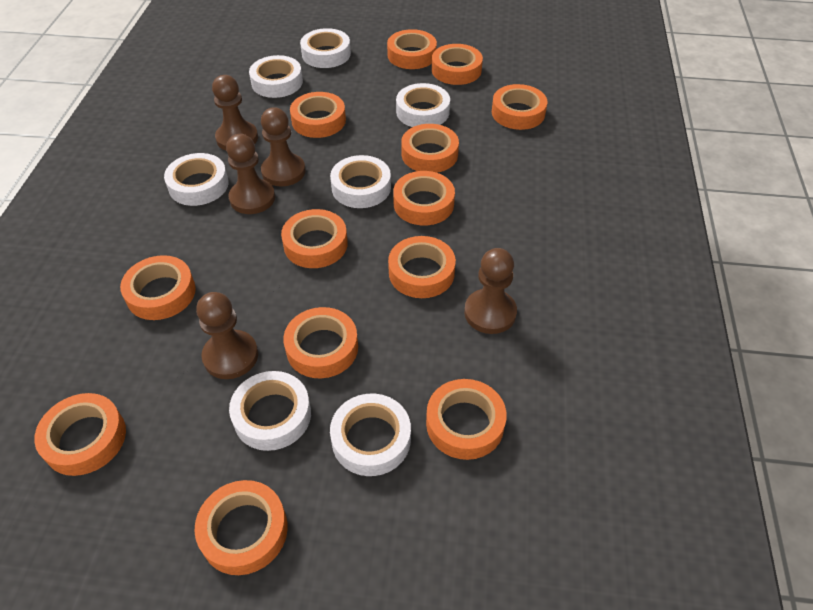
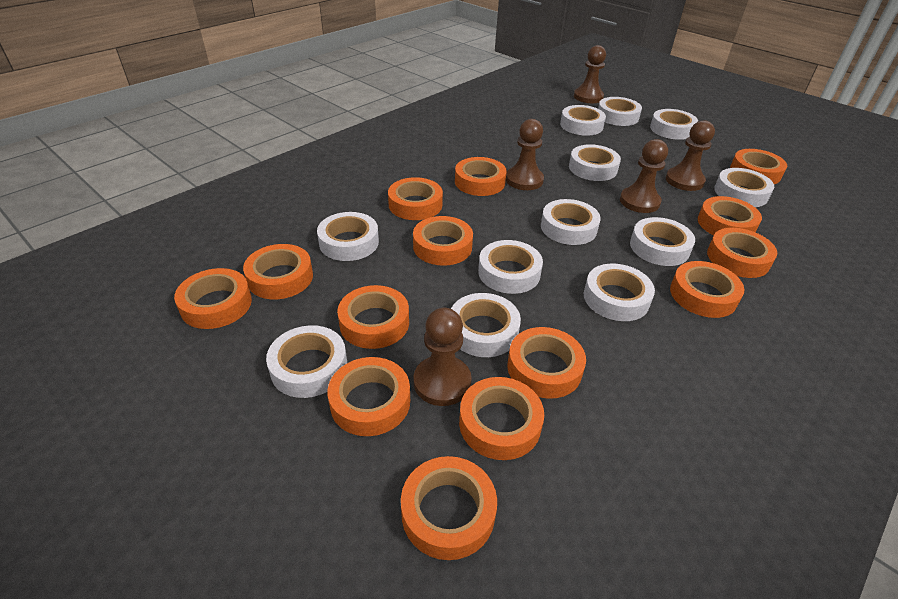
orange tape: [34,393,126,476] [120,255,196,320] [194,480,288,575] [281,209,348,268] [283,307,358,378] [290,92,346,138] [387,29,437,69] [388,236,456,298] [393,171,455,226] [401,124,459,173] [426,379,507,460] [432,44,483,85] [492,84,547,130] = 13 -> [174,268,252,329] [243,244,313,299] [327,357,410,436] [337,285,409,349] [388,177,443,220] [401,456,497,560] [413,216,473,266] [455,157,507,196] [459,377,544,460] [507,327,586,399] [670,261,744,318] [698,196,762,235] [707,228,777,278] [730,149,787,184] = 14
white tape: [164,153,229,206] [229,371,311,451] [249,55,303,98] [300,28,351,68] [330,155,391,208] [330,394,411,476] [396,83,450,127] = 7 -> [266,325,347,398] [317,212,379,261] [451,293,521,357] [478,240,543,294] [541,199,601,245] [560,105,606,136] [569,144,621,181] [584,264,655,321] [598,97,642,126] [630,217,695,266] [650,109,698,140] [714,168,774,207] = 12

